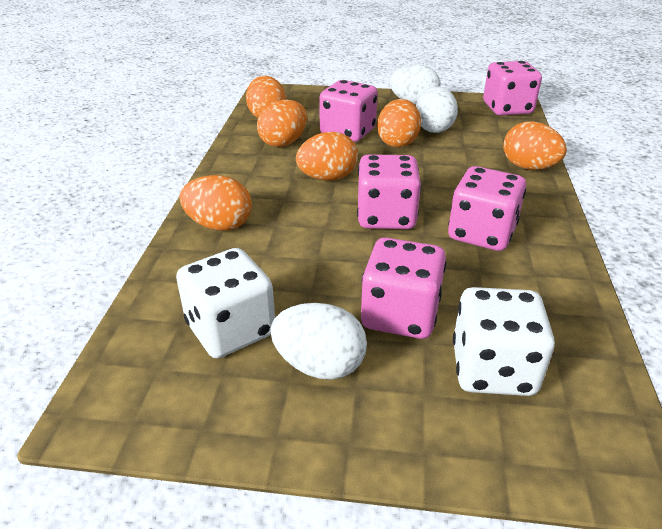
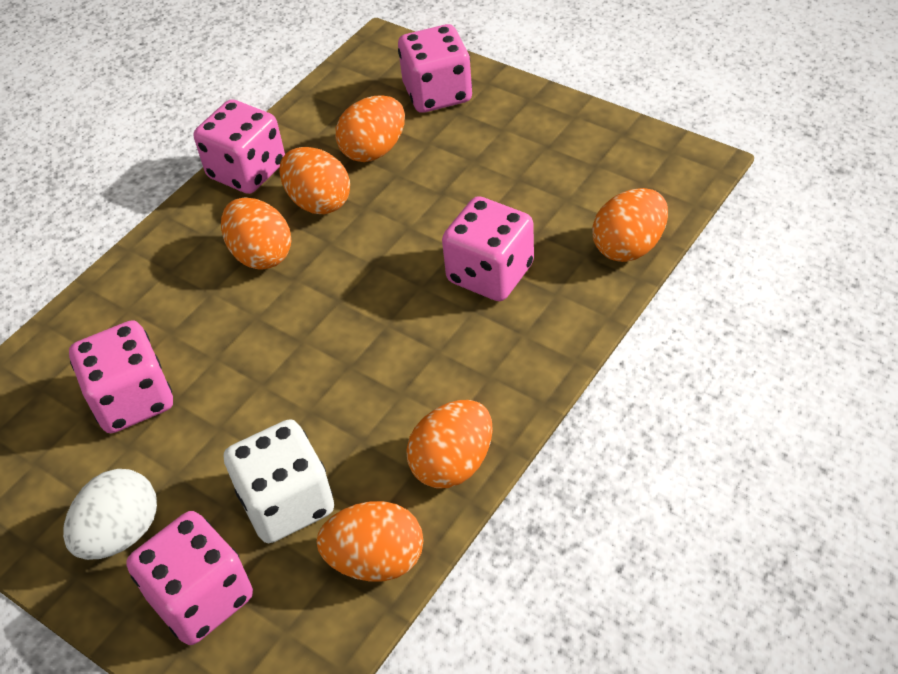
white dice: [176,248,275,358] [453,287,555,396] = 2 -> [224,419,334,543] = 1
white egg: [270,303,367,380] [389,64,441,105] [416,86,458,133] = 3 -> [63,469,157,560] = 1

